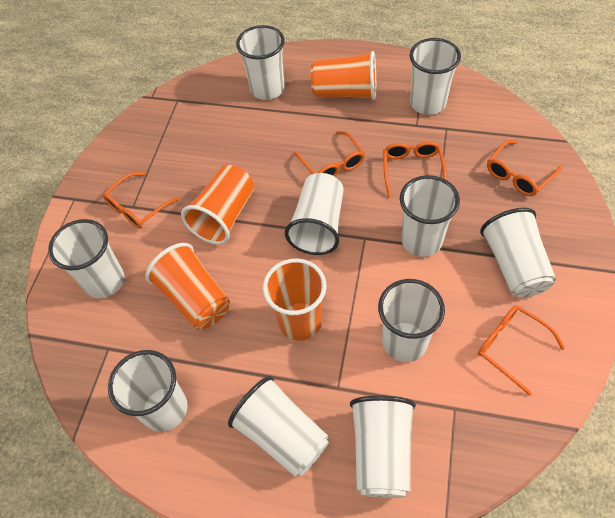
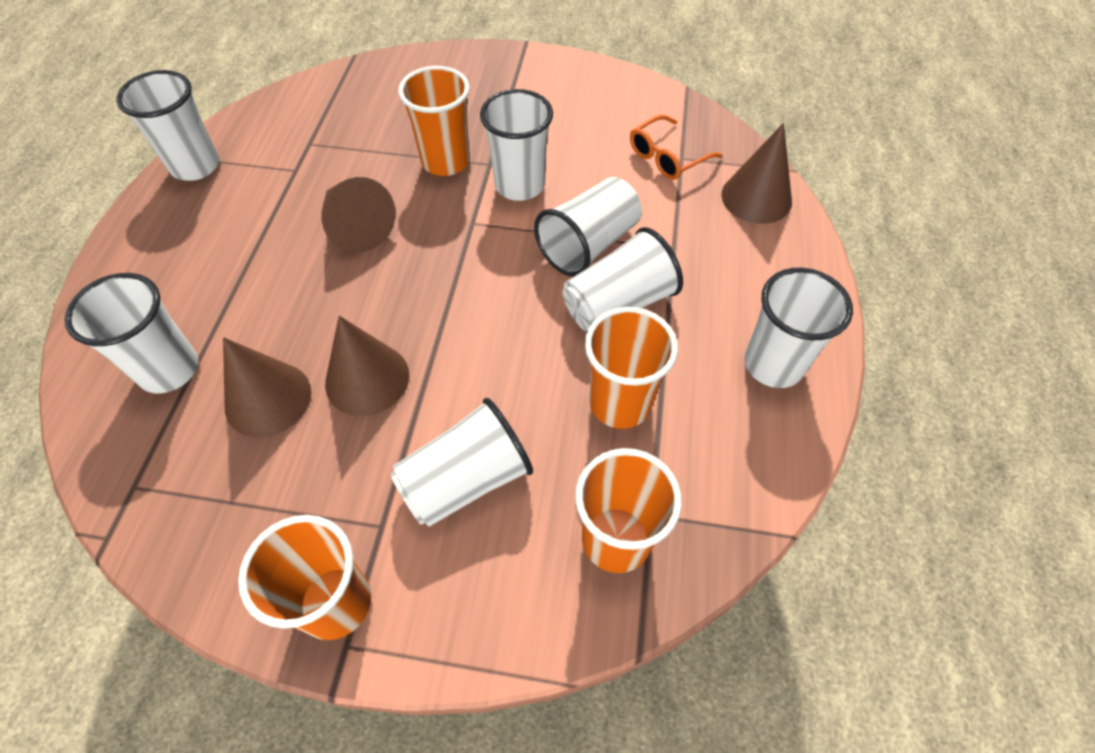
brown cone: none = 0 -> [223,337,311,437] [322,177,396,252] [325,316,409,416] [721,123,792,224] = 4
orange glasses: [103,172,180,229] [294,131,365,177] [383,141,447,197] [478,305,565,396] [487,140,561,196] = 5 -> [630,115,722,180] = 1
white cup: [48,219,124,299] [108,350,188,432] [228,376,329,477] [236,25,285,100] [285,173,344,255] [350,395,416,498] [378,279,445,362] [400,175,460,257] [410,38,461,115] [480,208,556,298] = 10 -> [64,273,198,393] [116,70,219,181] [391,398,533,527] [480,89,553,201] [534,177,642,277] [563,227,683,332] [744,268,853,388] = 7

